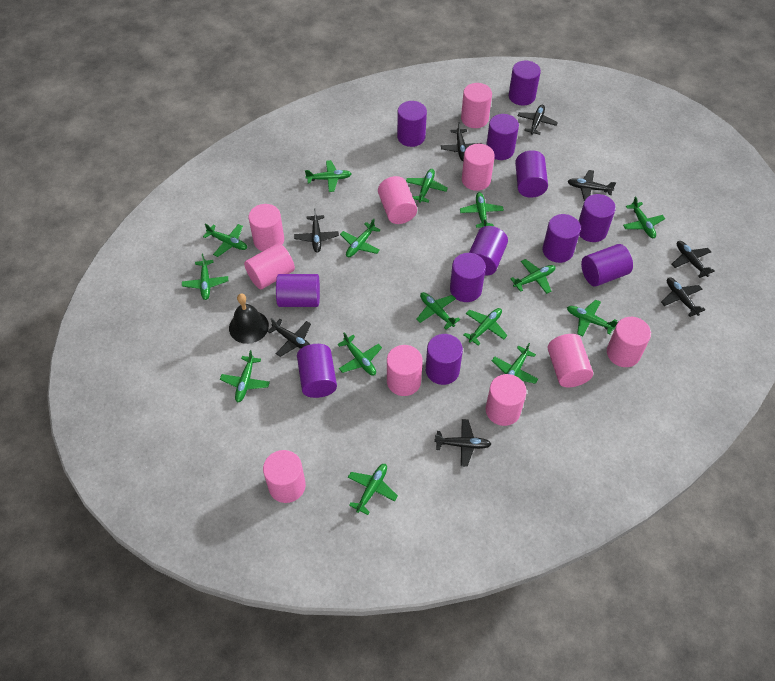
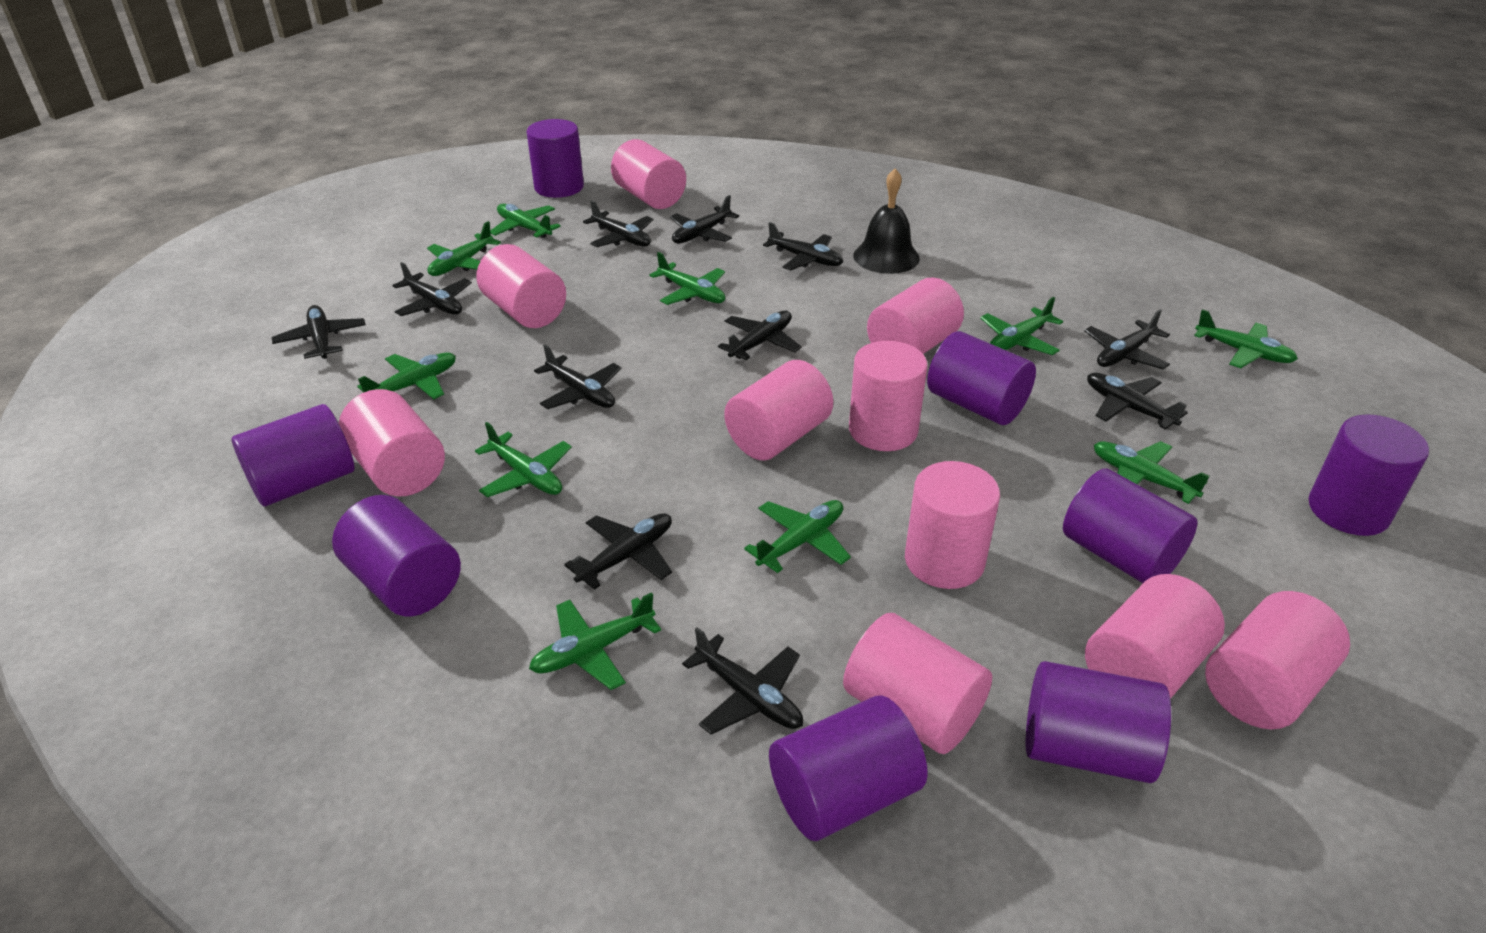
black plane: [267,318,311,357] [294,208,339,253] [434,419,491,467] [441,122,482,161] [518,105,558,135] [567,170,616,201] [661,277,705,317] [672,241,715,278] = 8 -> [272,305,366,359] [392,262,472,316] [534,345,622,409] [564,513,672,590] [583,200,653,247] [670,195,739,243] [682,627,803,734] [718,310,802,360] [763,222,843,270] [1084,310,1170,369] [1087,373,1188,430] = 11
green plane: [182,253,228,300] [203,224,247,257] [220,350,270,402] [305,160,351,192] [337,332,382,376] [340,218,381,257] [348,464,398,515] [406,169,448,203] [416,292,460,330] [460,192,504,228] [463,308,508,346] [492,343,538,384] [510,259,556,294] [567,300,618,336] [623,196,665,238] = 15 -> [357,352,456,399] [427,221,501,276] [475,422,572,497] [490,204,561,238] [529,592,661,690] [649,252,725,305] [744,500,851,573] [980,297,1063,355] [1094,441,1210,504] [1194,309,1298,368] = 10
purple cylinder: [276,274,320,307] [297,344,337,398] [397,101,427,147] [426,334,463,385] [450,253,486,302] [469,226,508,276] [486,114,519,160] [509,61,541,106] [515,150,548,198] [542,214,581,263] [579,194,616,242] [581,244,633,286] = 12 -> [232,404,354,506] [332,495,461,616] [527,119,584,198] [769,696,928,841] [927,331,1036,425] [1026,661,1171,783] [1063,468,1198,583] [1309,414,1429,536] = 8

